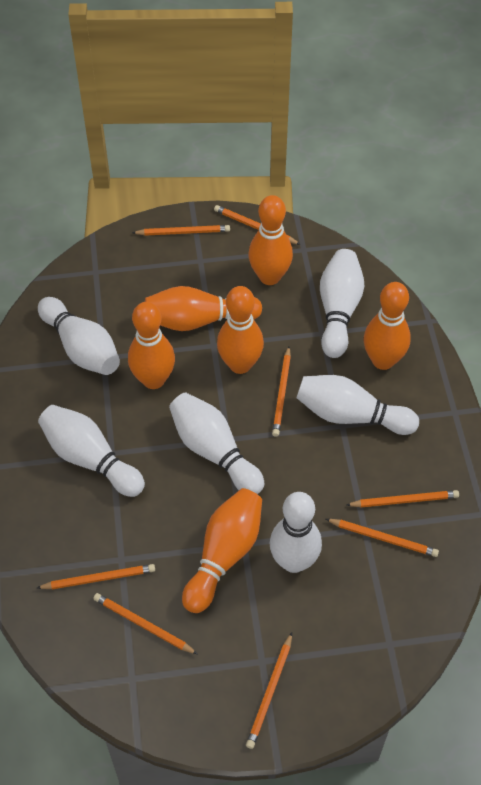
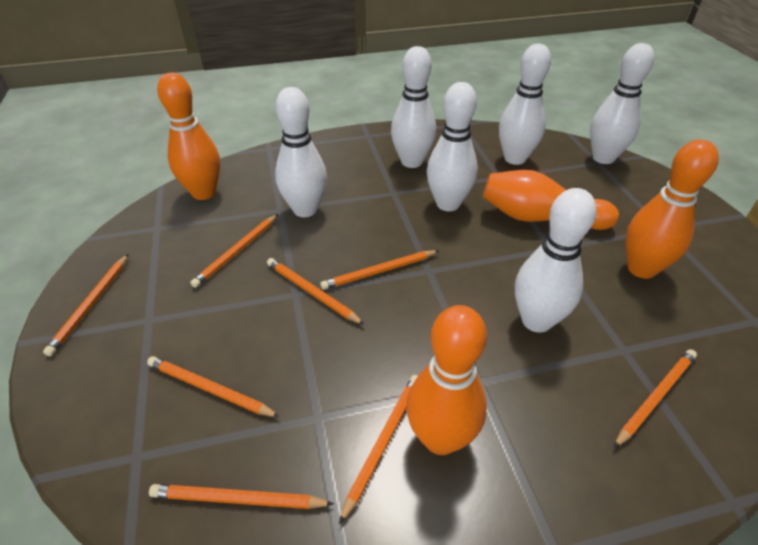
orange bowling pin: [128,302,175,389] [145,286,262,331] [182,488,262,613] [217,286,264,374] [248,195,293,285] [364,282,411,370] = 6 -> [157,72,220,200] [406,305,487,455] [483,170,619,230] [626,140,719,279] = 4

